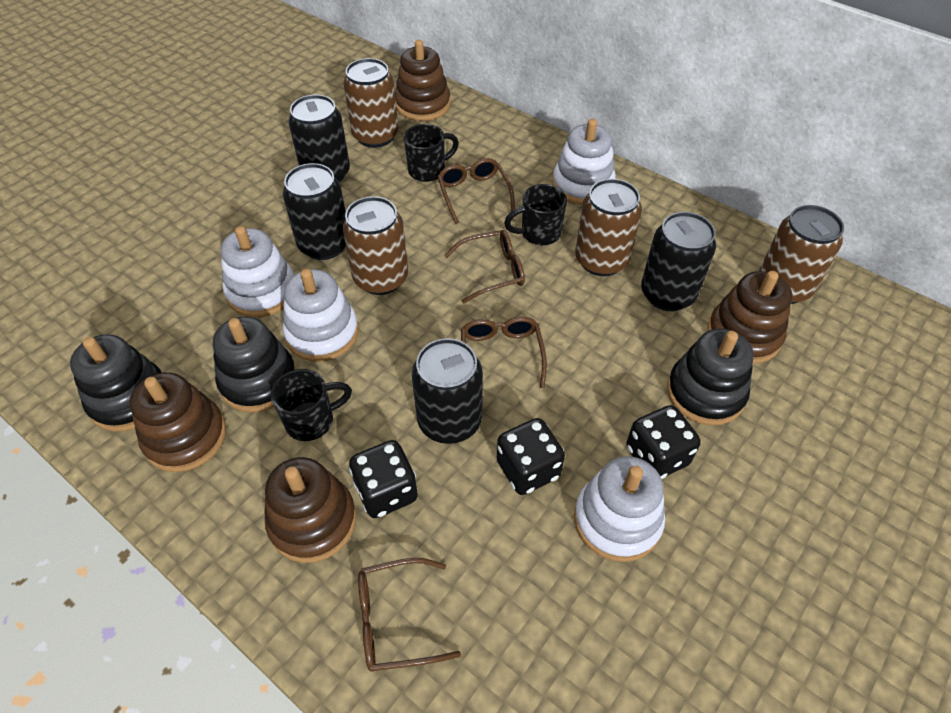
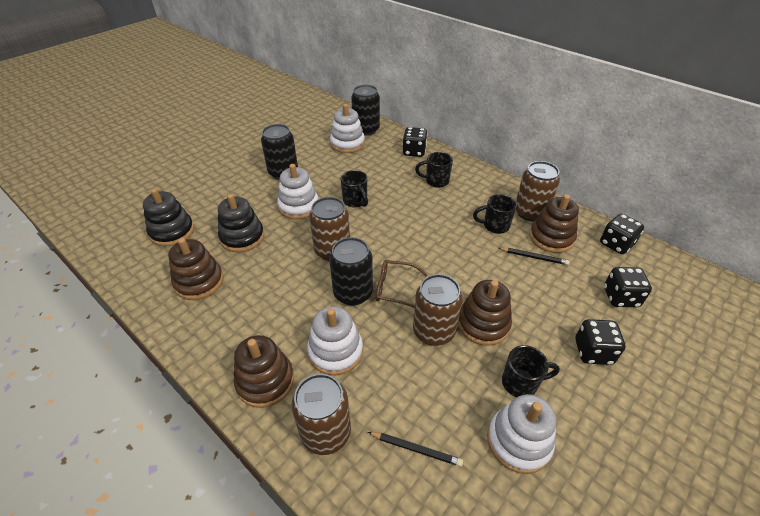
black can: [283,163,346,260] [288,95,350,182] [412,338,483,444] [641,212,716,311] = 4 -> [261,124,298,180] [329,237,373,306] [351,85,380,136] = 3
black dice: [349,440,418,518] [497,418,565,495] [626,405,700,479] = 3 -> [402,127,427,157] [575,319,625,365] [600,214,644,254] [604,267,652,307] = 4
black mug: [271,369,352,441] [404,124,459,182] [504,184,567,245] = 3 -> [340,170,368,207] [415,152,453,188] [473,194,517,234] [502,345,560,397] = 4
black pencil: none = 0 -> [368,432,463,467] [498,248,570,265] = 2
black stacking toy: [70,334,162,432] [213,316,296,412] [667,329,754,425] = 3 -> [143,188,194,247] [218,194,264,252] = 2
brown glasses: [358,558,461,672] [437,158,515,224] [444,230,525,304] [461,317,547,388] = 4 -> [376,260,428,308] = 1

